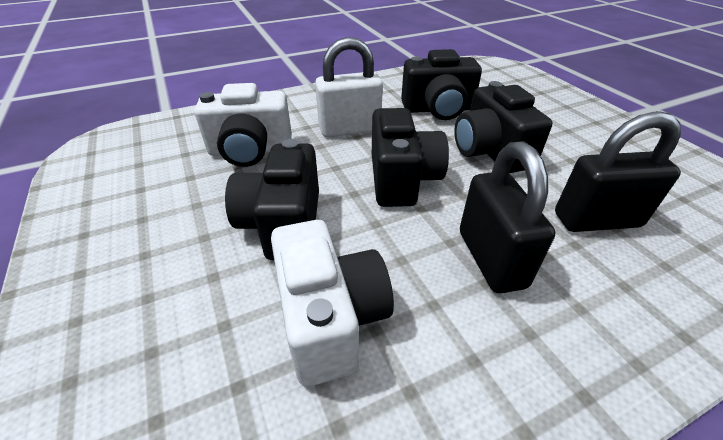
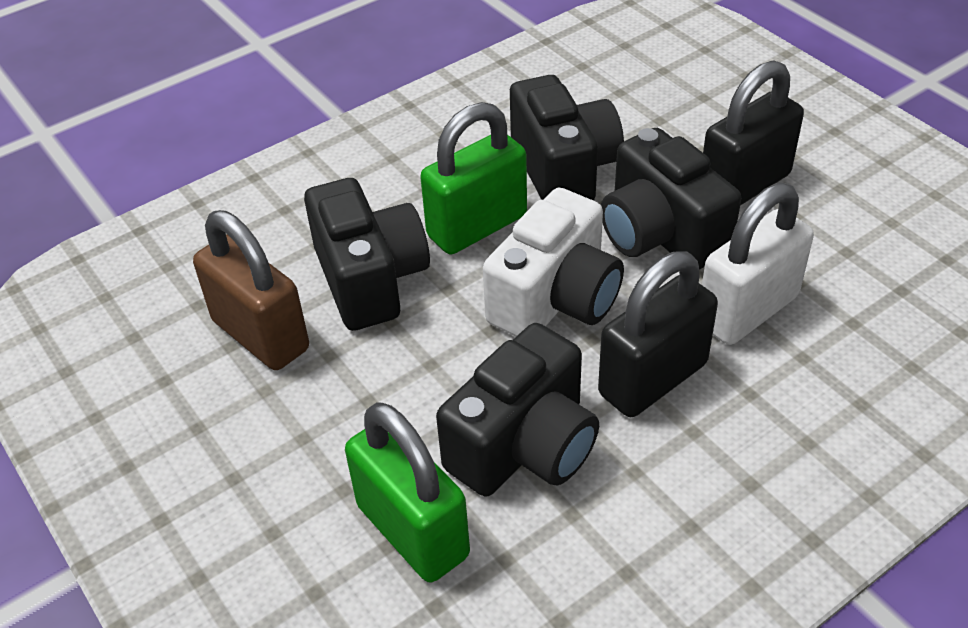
brown padlock: none = 0 -> [193,210,309,370] = 1
green padlock: none = 0 -> [345,402,470,582] [420,102,527,254] = 2
white camera: [194,83,292,167] [271,220,394,387] = 2 -> [483,188,624,337] = 1

